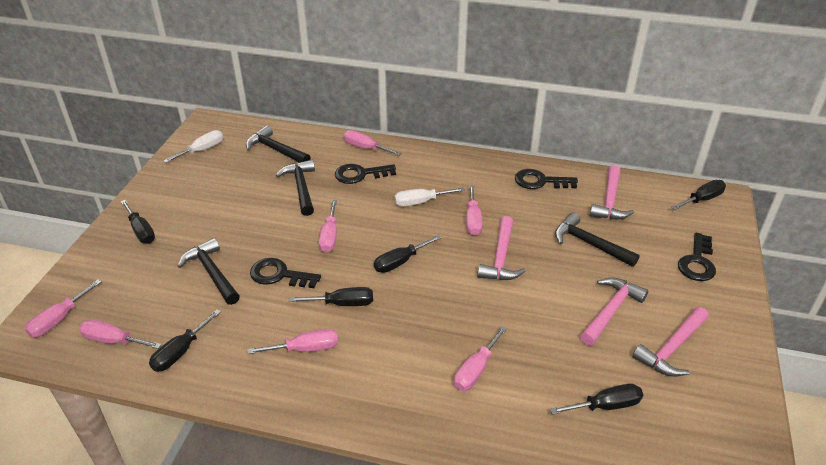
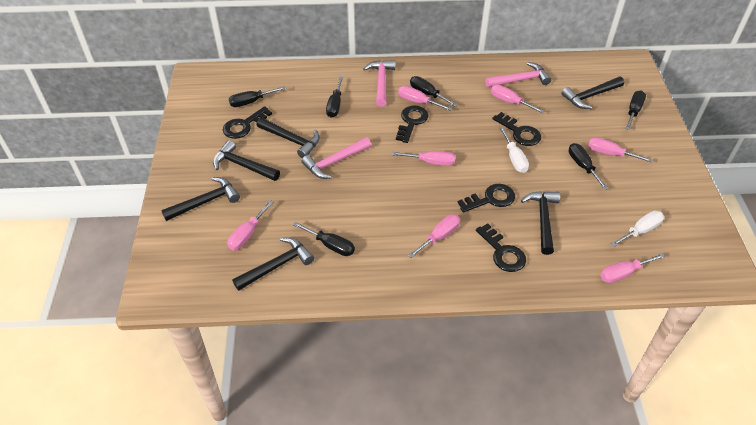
black hammer: [178,238,240,305] [246,125,311,163] [276,160,315,216] [555,212,640,267] = 4 -> [161,177,240,221] [213,140,280,181] [232,237,314,291] [256,118,320,158] [521,191,560,255] [561,77,624,109] = 6
black key: [250,258,321,288] [335,164,396,184] [515,169,578,189] [678,233,716,281] = 4 -> [223,106,272,139] [396,105,428,143] [458,184,515,213] [476,223,526,272] [492,112,541,146] = 5
pink hammer: [477,216,526,280] [580,277,648,346] [589,165,634,220] [632,307,709,377] = 4 -> [301,137,371,179] [363,60,395,106] [485,62,551,88] = 3

